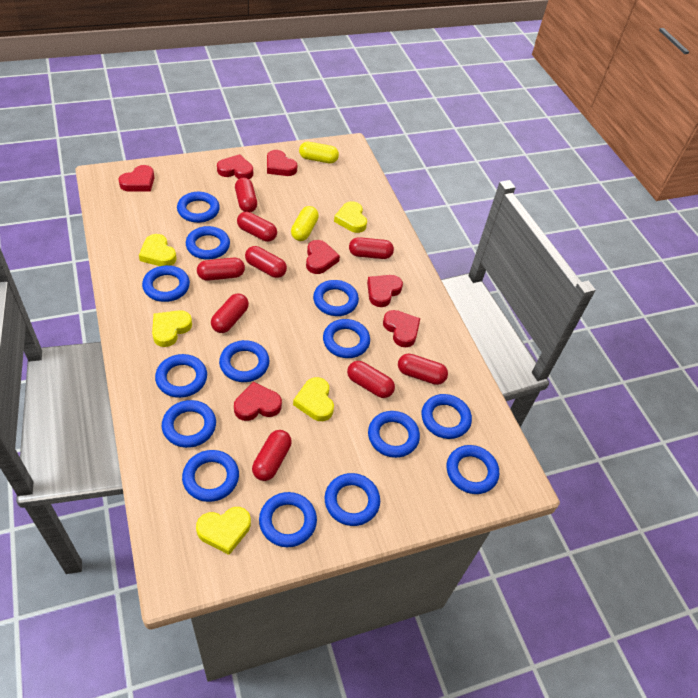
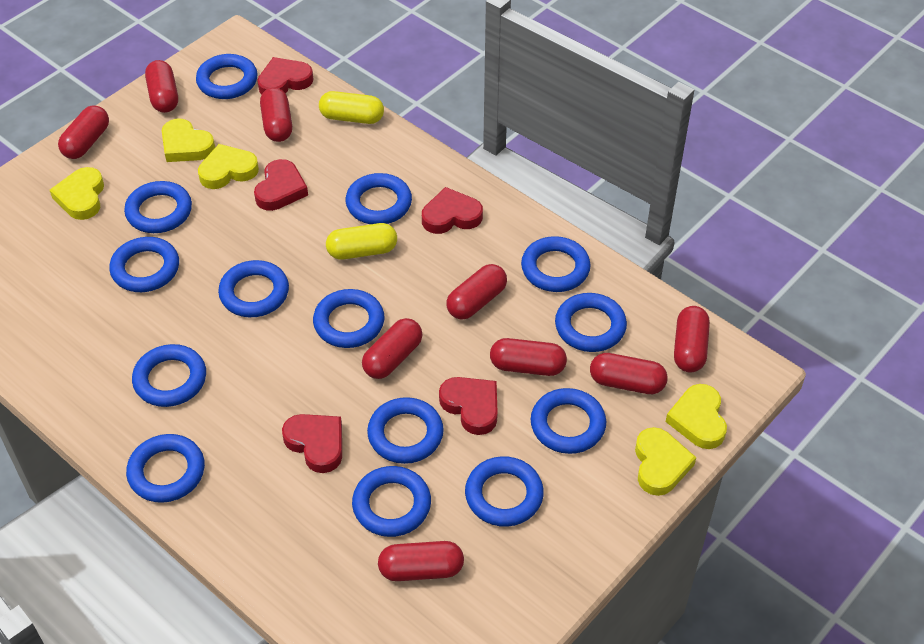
red heart: [118,165,155,192] [217,154,253,179] [234,382,282,421] [267,150,297,176] [306,240,340,274] [367,275,403,307] [383,310,420,347] = 7 -> [254,159,308,211] [257,57,313,95] [282,414,342,473] [422,187,483,234] [439,377,498,435] = 5

